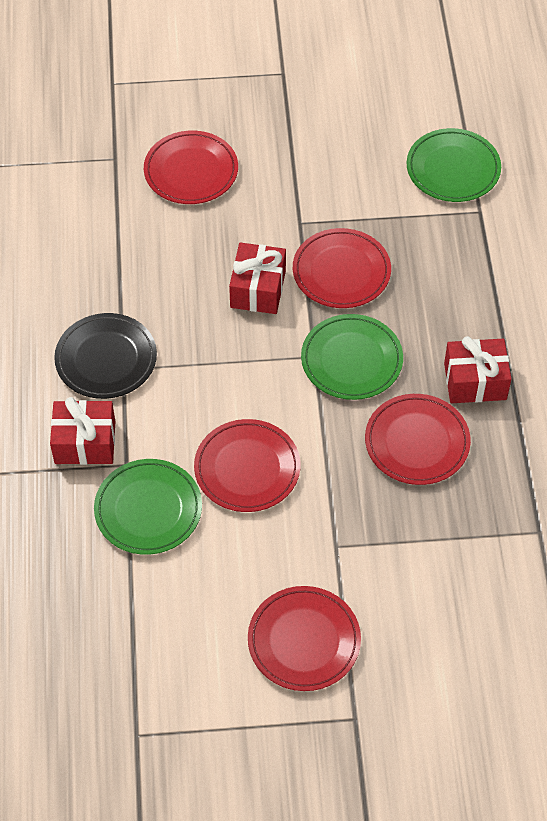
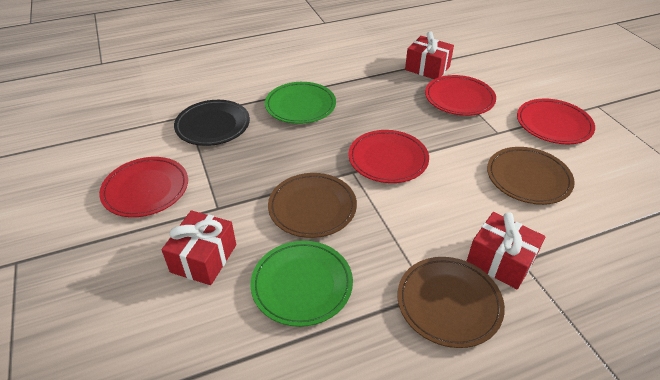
brown plate: none = 0 -> [268,173,357,238] [398,257,505,348] [487,147,575,205] = 3
green plate: [94,459,202,555] [301,314,403,400] [406,128,501,202] = 3 -> [250,241,353,327] [265,82,336,124] = 2
red plate: [144,131,238,204] [194,419,300,512] [248,586,361,691] [293,228,391,308] [365,394,471,485] = 5 -> [99,157,188,217] [348,130,429,183] [425,75,496,116] [517,98,595,145] = 4

